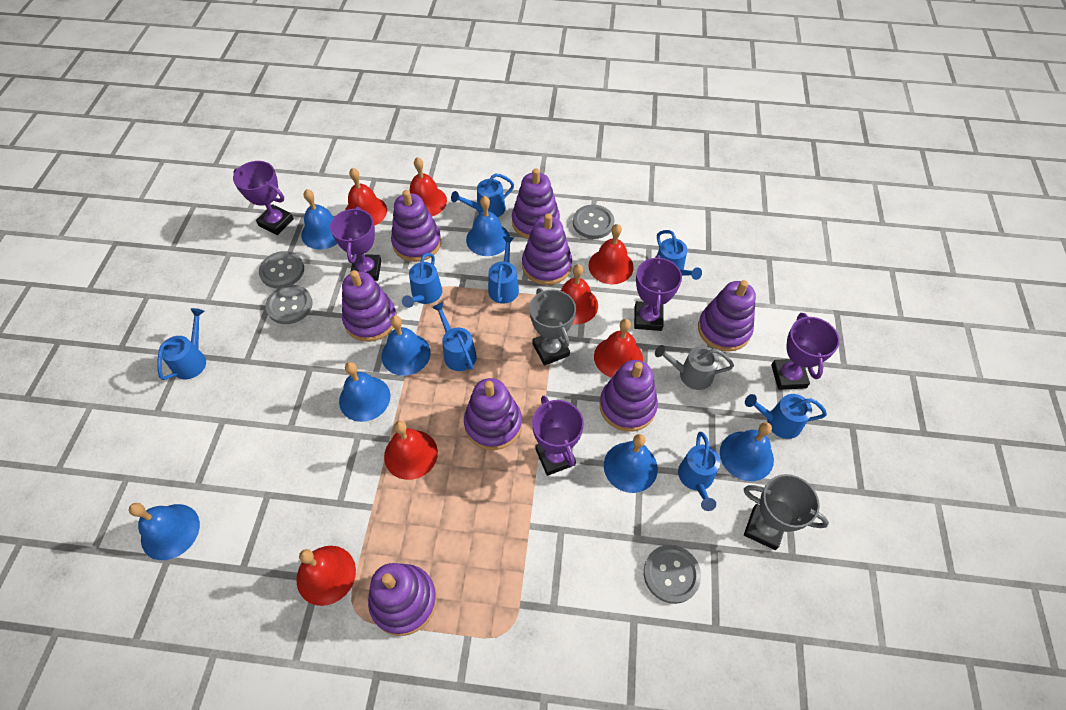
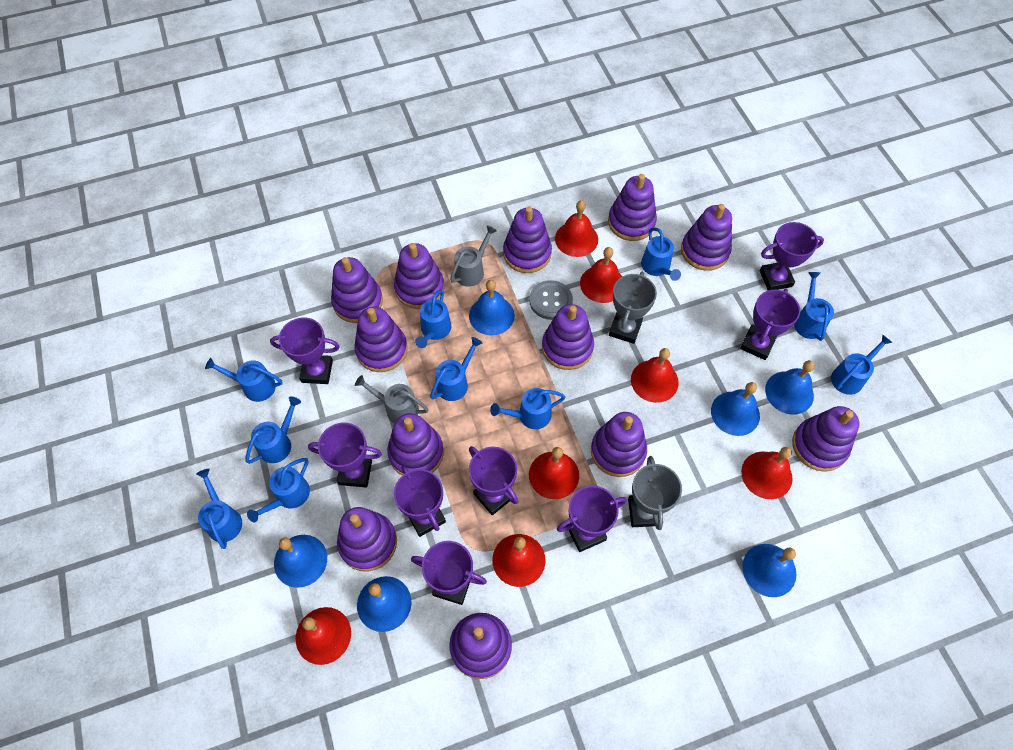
blue bell: [129,503,200,560] [301,189,337,250] [339,362,390,422] [381,316,431,376] [466,196,510,256] [604,434,658,493] [720,422,774,481] = 7 -> [274,535,327,588] [357,576,412,632] [469,280,515,335] [711,382,760,436] [742,544,796,597] [765,360,815,415] = 6
blue watering can: [157,308,206,380] [402,253,442,308] [432,302,477,371] [451,173,514,217] [488,236,519,304] [657,230,702,280] [678,432,720,511] [745,394,827,439] = 8 -> [196,469,242,549] [205,358,283,402] [245,396,301,464] [247,458,310,522] [415,290,451,348] [430,337,482,401] [490,388,565,429] [641,227,681,281] [794,272,834,341] [831,335,893,395] = 10
grey button: [259,251,304,288] [265,285,313,324] [573,205,614,239] [644,545,701,604] = 4 -> [529,280,573,320] = 1
grey watering can: [655,345,734,390] = 1 -> [355,375,428,423] [450,225,497,287] = 2
purple stacking toy: [342,270,397,342] [368,563,437,636] [391,190,441,262] [464,378,522,450] [512,168,560,239] [522,213,572,285] [600,360,658,432] [698,280,756,352] = 8 -> [331,257,383,323] [337,507,397,572] [354,307,408,372] [387,413,444,475] [394,243,444,309] [449,613,512,679] [503,206,552,273] [542,304,594,370] [591,412,647,477] [608,174,657,241] [681,204,732,271] [792,406,859,472] = 12
purple trophy: [233,161,294,235] [330,207,382,281] [532,395,584,476] [634,255,682,331] [771,313,840,390] = 5 -> [270,317,340,384] [308,423,382,488] [394,465,446,537] [411,541,487,605] [469,446,519,515] [557,486,627,552] [740,289,800,360] [759,222,824,290] = 8

